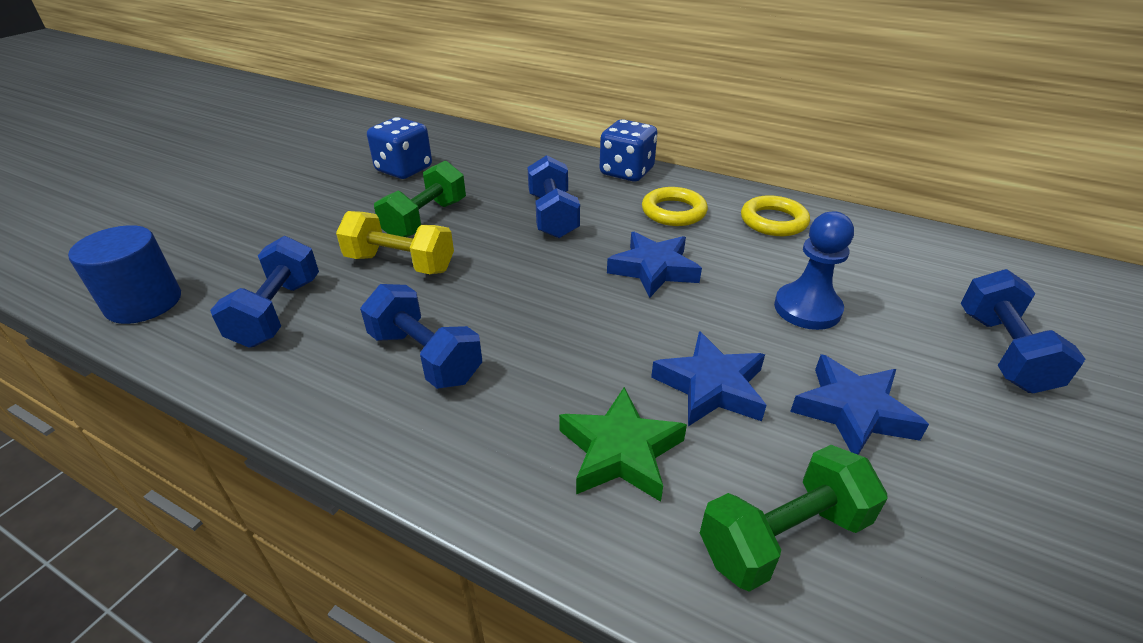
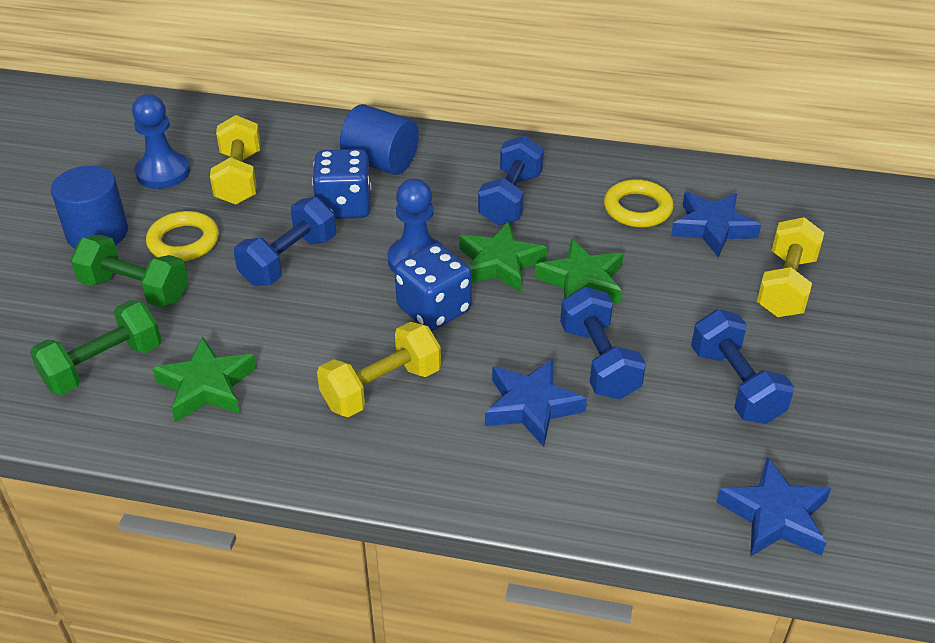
blue cylinder: [68,225,181,324] = 1 -> [51,166,128,249] [340,104,419,175] = 2
blue pawn: [774,211,854,330] = 1 -> [132,94,190,189] [388,179,443,273] = 2
green star: [559,387,687,502] = 1 -> [152,337,256,422] [459,222,547,292] [535,238,623,304] = 3
yellow dumbbell: [336,211,454,274] = 1 -> [210,115,261,205] [317,322,441,417] [757,217,824,317] = 3

